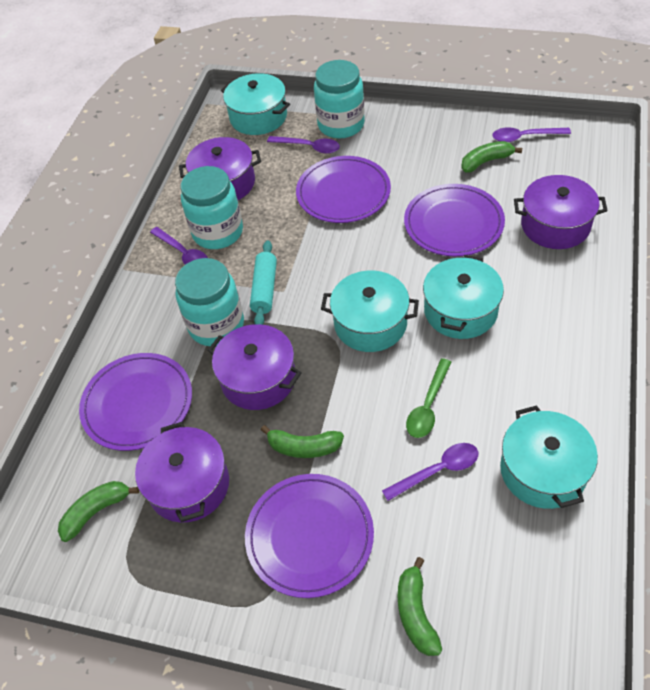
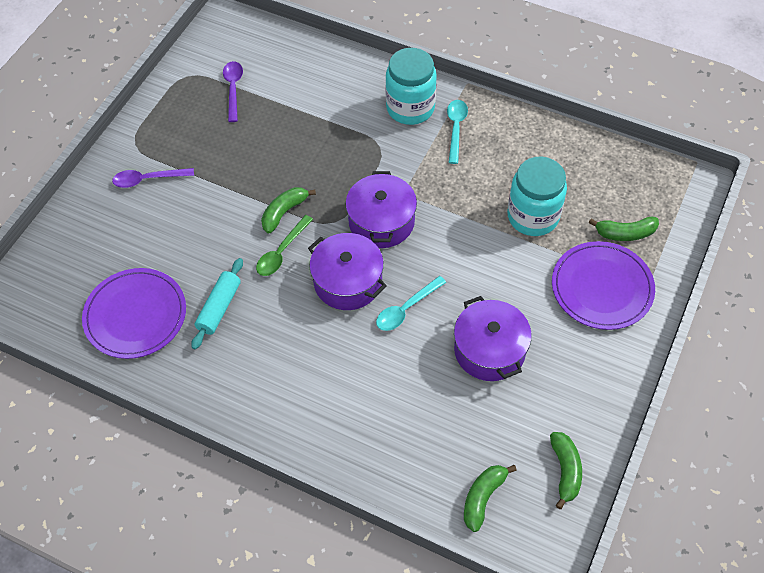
purple plate: [79,353,192,451] [245,474,374,598] [296,156,391,223] [404,184,505,256] = 4 -> [82,268,186,359] [552,241,655,330] = 2
purple pot: [135,422,229,522] [179,137,261,200] [208,324,301,410] [514,175,608,249] = 4 -> [308,233,387,310] [345,171,417,248] [454,296,532,381] = 3
purple spoon: [150,227,208,265] [267,136,340,154] [382,443,478,501] [492,127,571,142] = 4 -> [112,168,194,188] [223,61,243,122] = 2
turquoise jar: [175,258,244,346] [181,166,243,249] [314,60,365,139] = 3 -> [385,48,437,125] [507,157,567,236] = 2
turquoise pot: [221,73,290,135] [321,271,419,352] [423,255,504,339] [500,405,598,509] = 4 -> none = 0
turquoise spoon: none = 0 -> [376,276,446,331] [447,100,468,164] = 2

